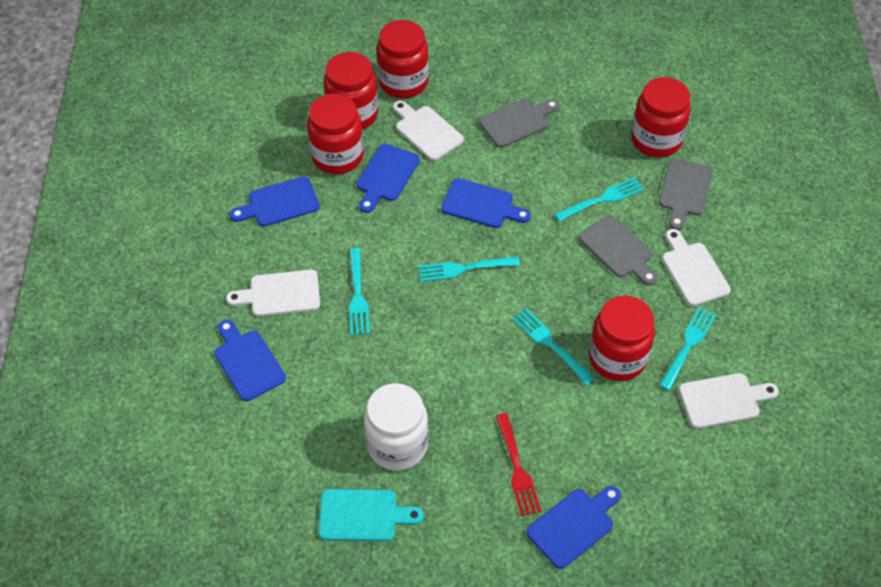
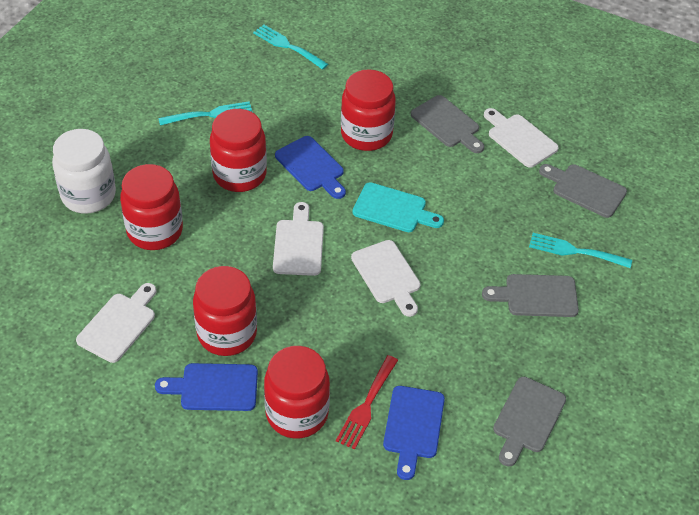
blue cutting board: [214,320,286,401] [230,176,320,227] [356,144,420,213] [441,178,531,228] [527,486,621,569] = 5 -> [155,363,258,411] [275,136,346,199] [383,386,445,480] = 3
grey cutting board: [479,98,560,148] [579,215,658,286] [659,159,713,230] = 3 -> [411,95,484,153] [482,274,579,317] [493,377,566,466] [539,164,627,218] = 4
turquoise fork: [349,248,370,335] [418,256,520,282] [512,308,595,385] [554,177,644,222] [659,307,716,391] = 5 -> [158,101,253,126] [253,24,328,70] [529,233,632,268] = 3

